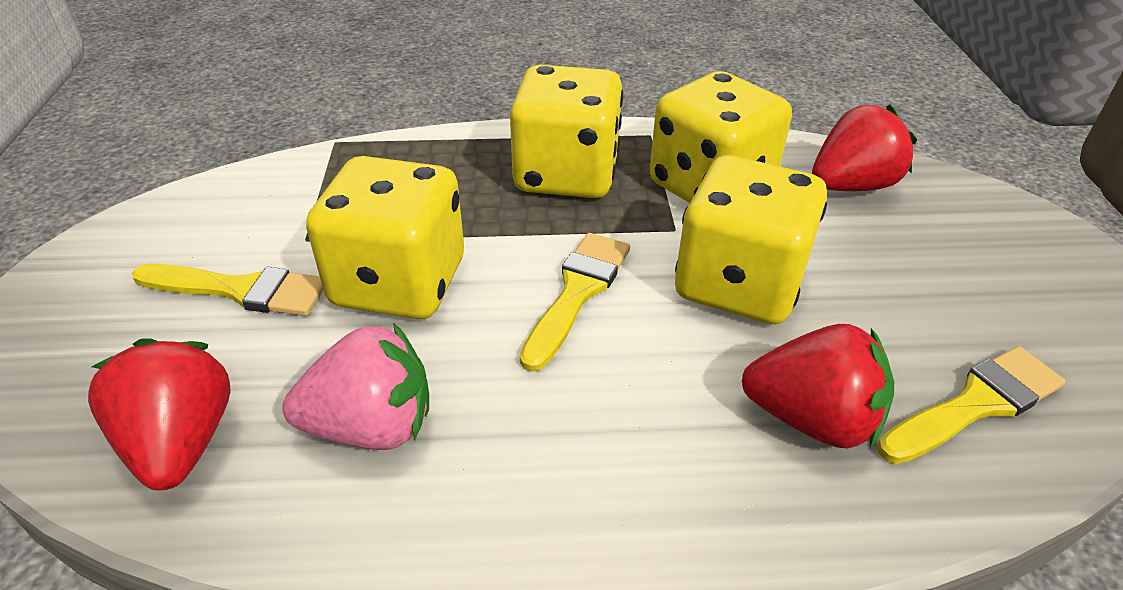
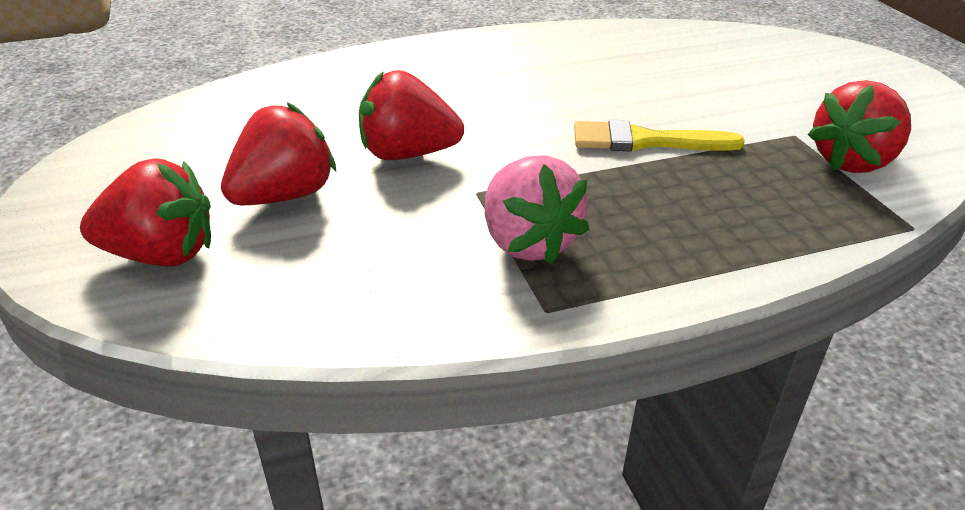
red strawberry: [88,338,231,490] [742,324,894,448] [812,105,917,191] = 3 -> [80,158,211,267] [221,102,336,206] [359,70,464,160] [808,80,911,173] = 4
yellow brush: [132,264,323,316] [520,233,630,372] [877,346,1066,464] = 3 -> [574,120,745,152] = 1
yellow dice: [306,156,464,319] [510,65,623,198] [650,71,792,203] [675,155,827,324] = 4 -> none = 0

